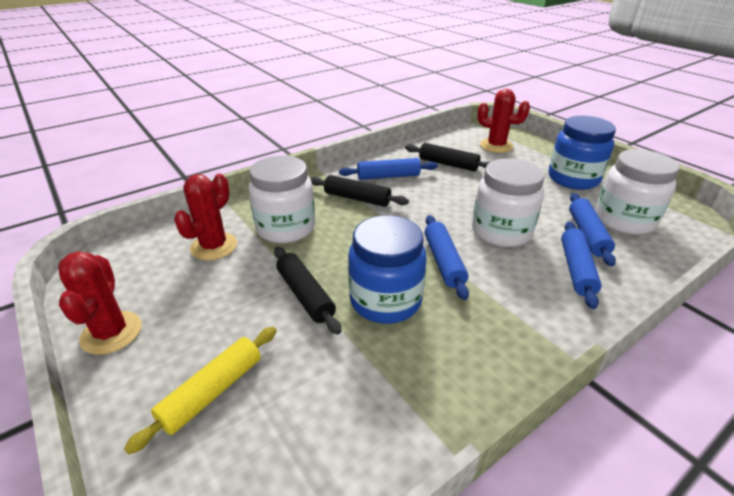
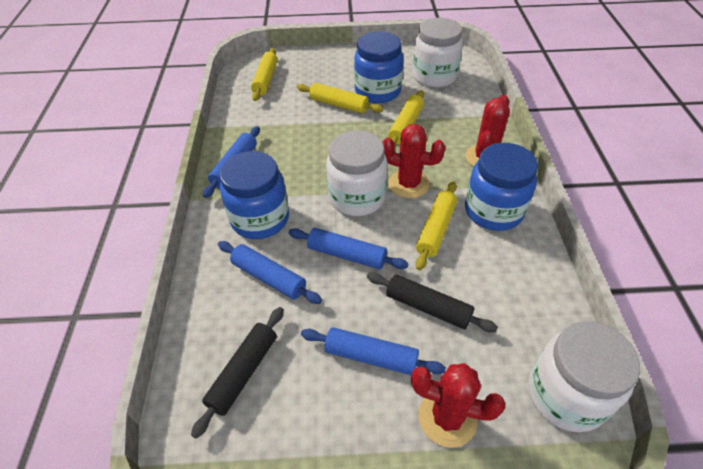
black rolling pin: [274,247,341,335] [310,175,409,207] [405,143,490,171] = 3 -> [191,307,284,438] [367,272,498,332] = 2
blue jar: [348,215,426,324] [549,116,616,190] = 2 -> [220,151,289,239] [354,31,404,103] [465,143,538,231] = 3
yellow rolling pin: [124,327,277,455] = 1 -> [251,48,278,101] [297,83,383,114] [388,90,424,148] [416,181,457,270] = 4

